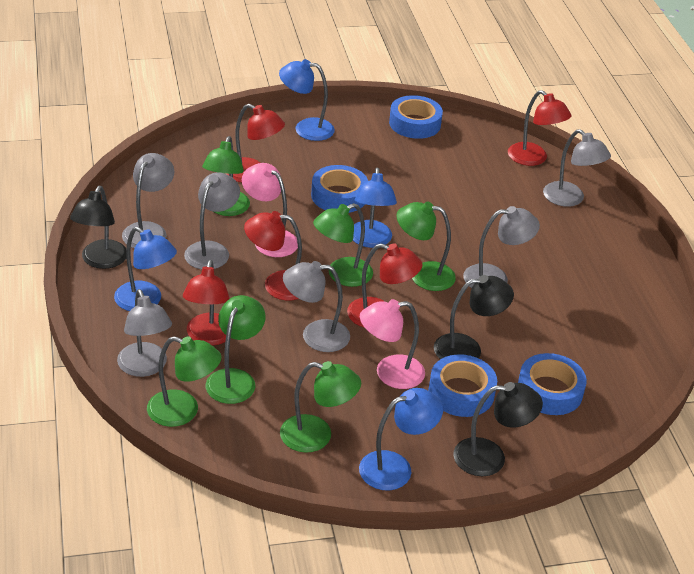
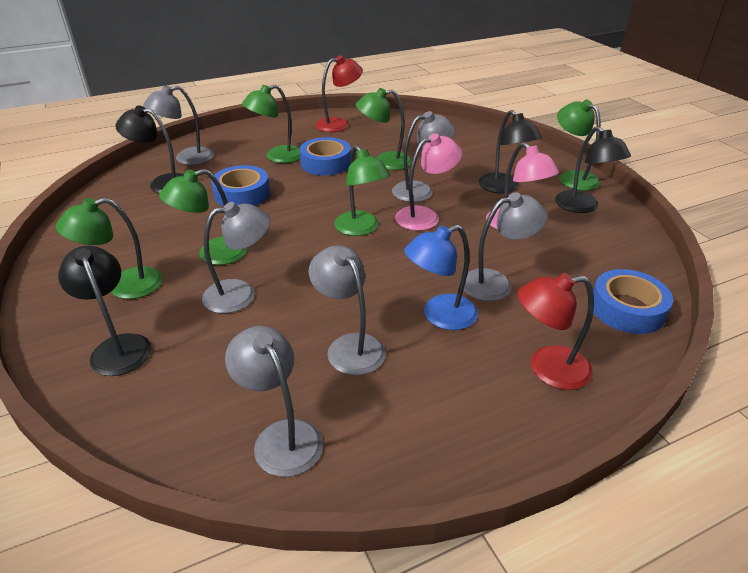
black lamp: [70,186,126,269] [434,275,514,359] [453,382,543,476] = 3 -> [58,246,152,376] [115,105,184,193] [479,110,542,194] [555,126,631,213] = 4
blue lamp: [114,227,177,311] [279,59,335,141] [353,167,397,248] [359,388,443,490] = 4 -> [404,225,478,330] = 1
blue tape: [311,165,368,213] [389,95,443,139] [429,354,497,417] [518,353,587,415] = 4 -> [211,165,270,206] [299,137,351,176] [593,269,673,334] = 3
red lamp: [183,260,230,346] [225,104,285,182] [244,211,302,300] [347,243,423,328] [508,90,571,166] = 5 -> [315,55,363,132] [518,273,594,390] = 2

